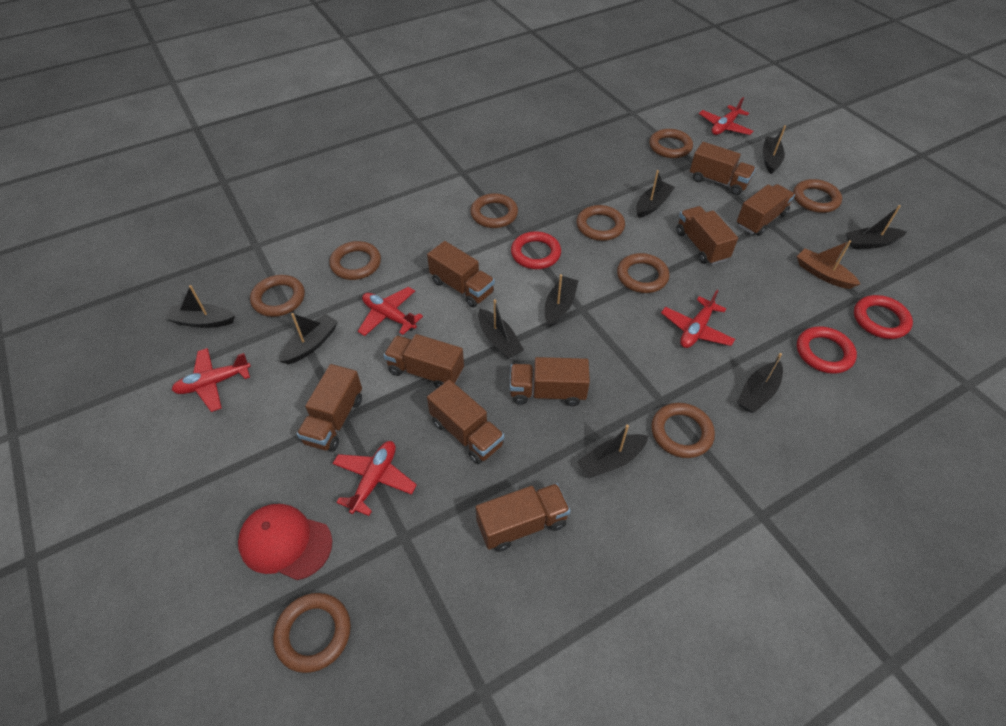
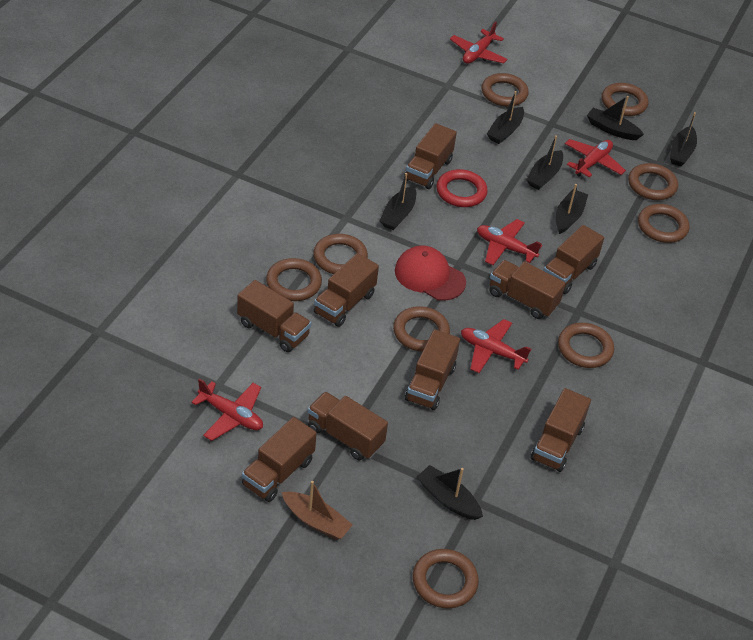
black boat: [165,285,235,328] [280,313,338,364] [478,299,524,359] [545,274,578,327] [577,425,648,478] [636,170,675,218] [737,353,783,413] [763,125,786,174] [846,205,907,249] = 9 -> [380,173,416,230] [417,465,483,520] [487,91,524,144] [526,135,563,190] [556,184,588,234] [587,96,644,140] [670,112,697,167] = 7
red ring: [511,231,561,269] [797,326,857,374] [854,295,913,339] = 3 -> [436,169,488,207] = 1

